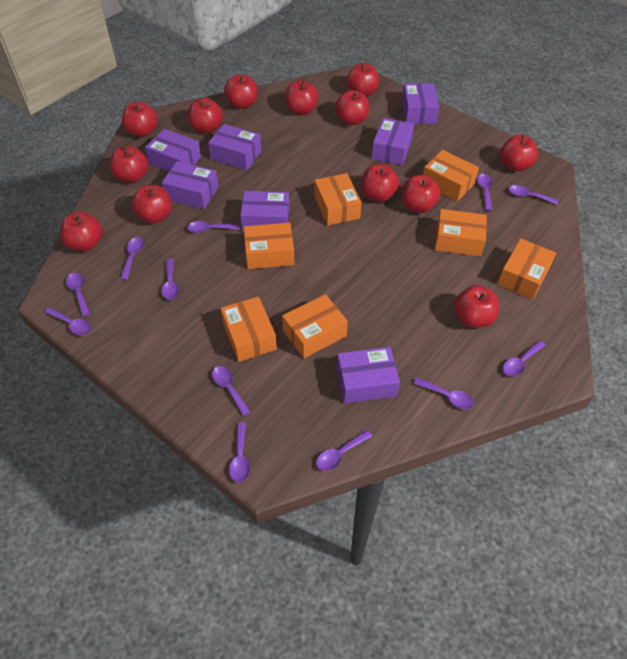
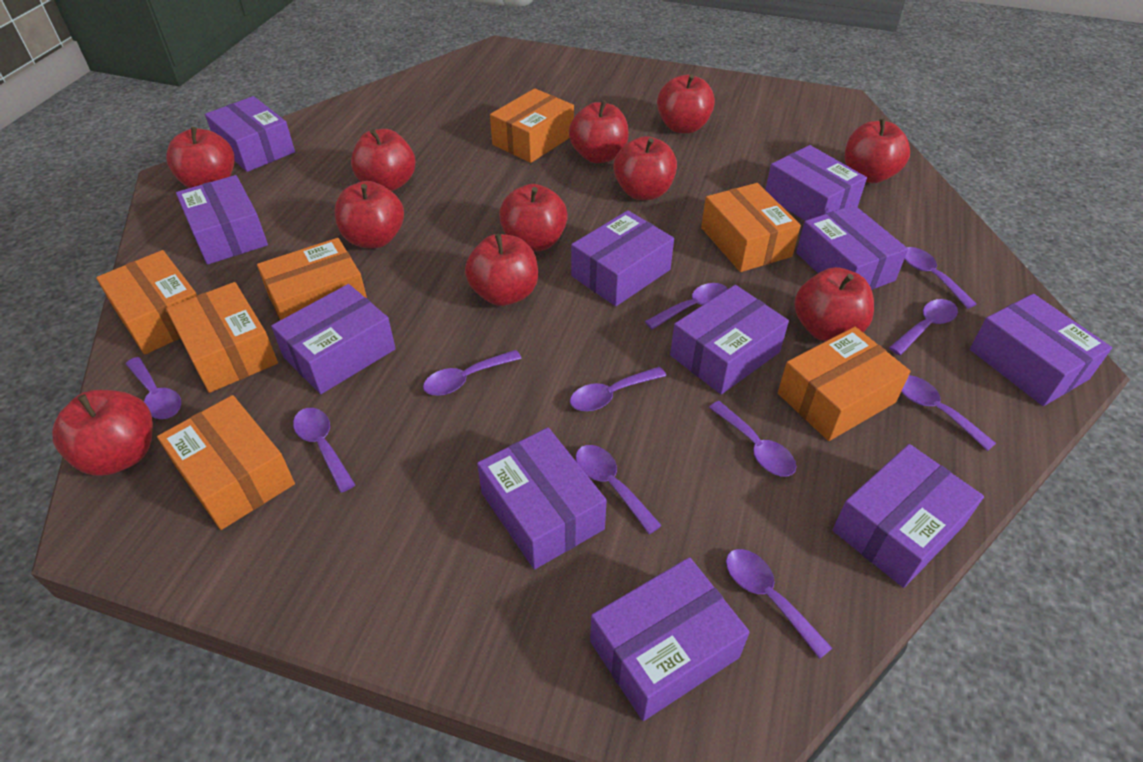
purple box: [145,129,201,171] [162,161,218,209] [208,124,261,170] [240,191,289,232] [337,347,400,403] [372,118,414,165] [402,83,439,124] = 7 -> [176,175,268,265] [205,96,295,172] [271,284,396,394] [477,427,607,569] [571,210,674,306] [590,557,750,721] [670,285,789,394] [766,145,867,221] [796,205,908,290] [832,444,984,588] [970,294,1112,406] = 11
purple spoon: [44,307,91,335] [66,273,90,317] [120,237,144,280] [161,259,179,300] [187,221,240,233] [212,366,250,416] [229,422,250,483] [316,430,372,471] [414,378,474,409] [477,174,492,211] [503,340,546,376] [509,185,558,205] = 12 -> [126,357,181,419] [293,408,355,493] [423,350,522,396] [570,367,666,411] [576,445,662,534] [645,283,728,329] [709,401,796,477] [726,549,832,659] [889,299,958,355] [901,375,996,451] [905,247,976,309] = 11
red apple: [60,212,103,251] [110,145,148,183] [122,101,158,137] [132,185,172,223] [188,98,223,133] [224,74,258,109] [285,80,318,115] [335,90,369,125] [346,63,379,96] [361,164,399,202] [402,175,440,213] [454,285,499,328] [500,135,538,172] = 13 -> [52,390,153,476] [166,127,235,188] [335,181,404,248] [351,129,415,191] [465,234,538,306] [499,184,568,251] [569,100,629,163] [613,136,677,200] [657,75,715,133] [795,267,874,341] [845,118,910,183] = 11

